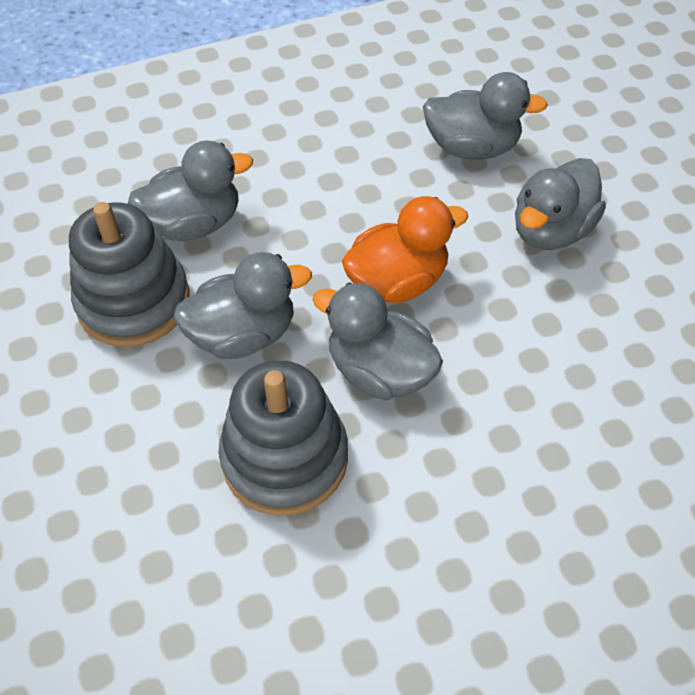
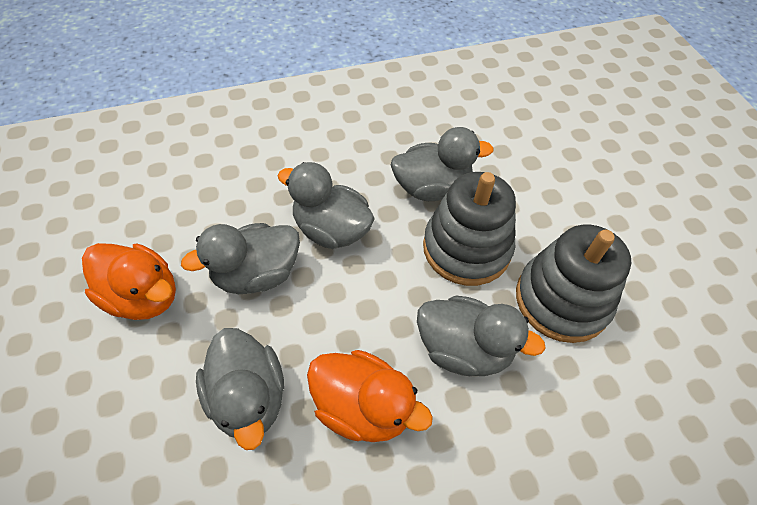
orange duck: [342,196,468,303] = 1 -> [82,243,176,320] [307,350,433,442] = 2

